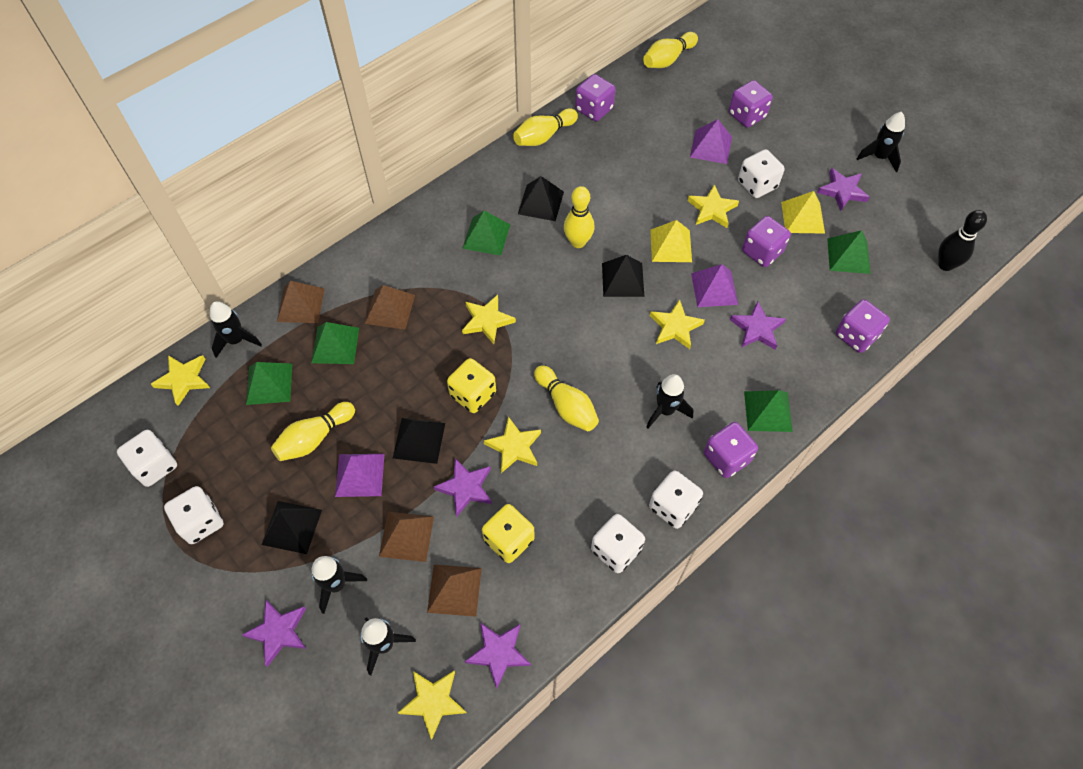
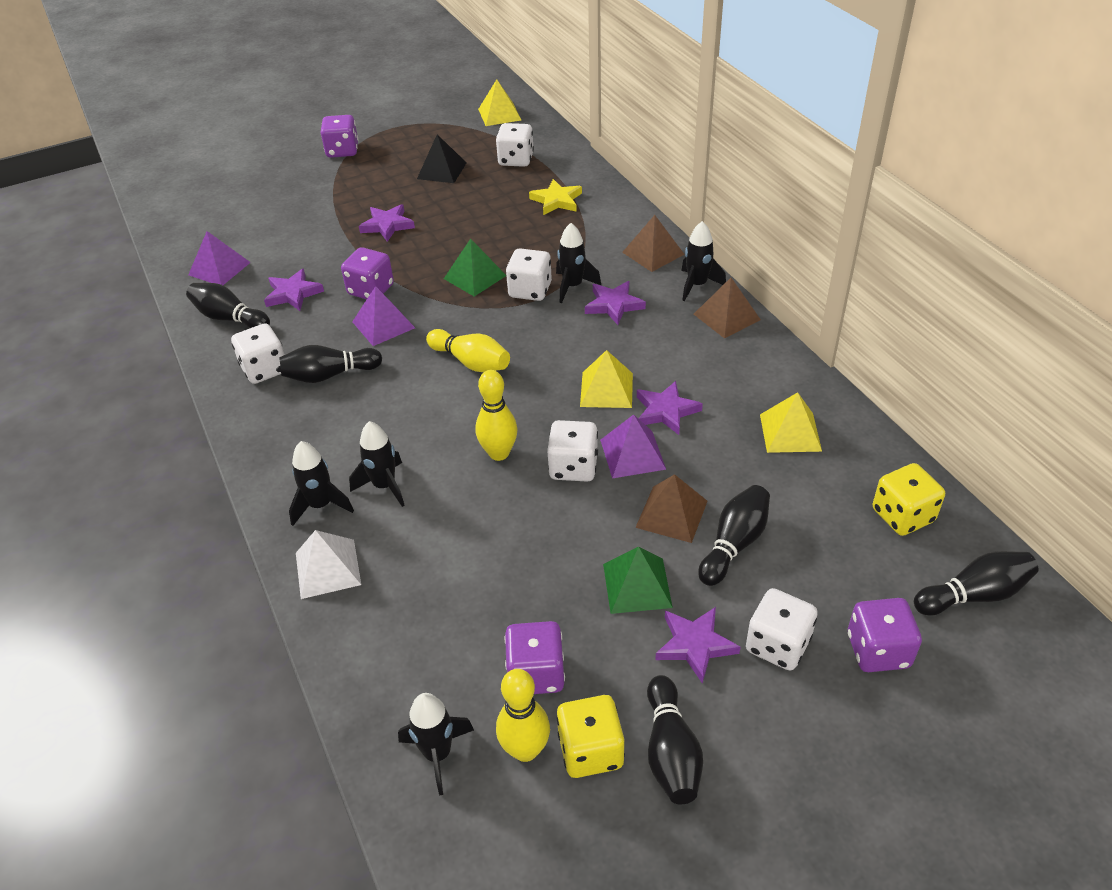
black bowling pin: [938,210,987,271] = 1 -> [186,283,270,328] [279,345,382,383] [647,675,703,804] [698,485,770,586] [914,551,1038,616] = 5
black pyramid: [262,501,322,554] [393,418,445,464] [518,176,564,221] [602,255,644,297] = 4 -> [417,134,466,183] = 1
brown pyramid: [277,281,325,323] [365,285,415,329] [379,512,434,562] [427,565,482,617] = 4 -> [622,215,685,272] [635,474,708,543] [694,278,761,339] = 3
green pyramid: [246,362,292,405] [311,322,359,364] [462,210,510,256] [744,390,793,432] [827,230,871,274] = 5 -> [444,239,506,297] [603,546,673,614] = 2
purple dice: [575,74,615,121] [704,422,758,478] [729,80,773,128] [742,216,791,267] [835,299,890,353] = 5 -> [321,115,358,158] [341,247,394,299] [505,621,565,694] [848,598,922,672] = 4
white pyramid: none = 0 -> [296,530,361,599] = 1
yellow bowling pin: [271,402,355,461] [513,108,578,146] [534,365,599,431] [564,186,595,248] [643,32,698,68] = 5 -> [426,329,510,372] [475,370,517,461] [496,669,550,762] = 3
yellow pyramid: [650,220,692,262] [781,191,825,234] = 2 -> [478,79,521,126] [580,350,633,408] [760,392,822,453] = 3
yellow star: [151,355,210,406] [398,671,466,740] [462,295,516,344] [484,417,541,473] [650,300,705,349] [687,184,739,228] = 6 -> [529,179,582,215] = 1

